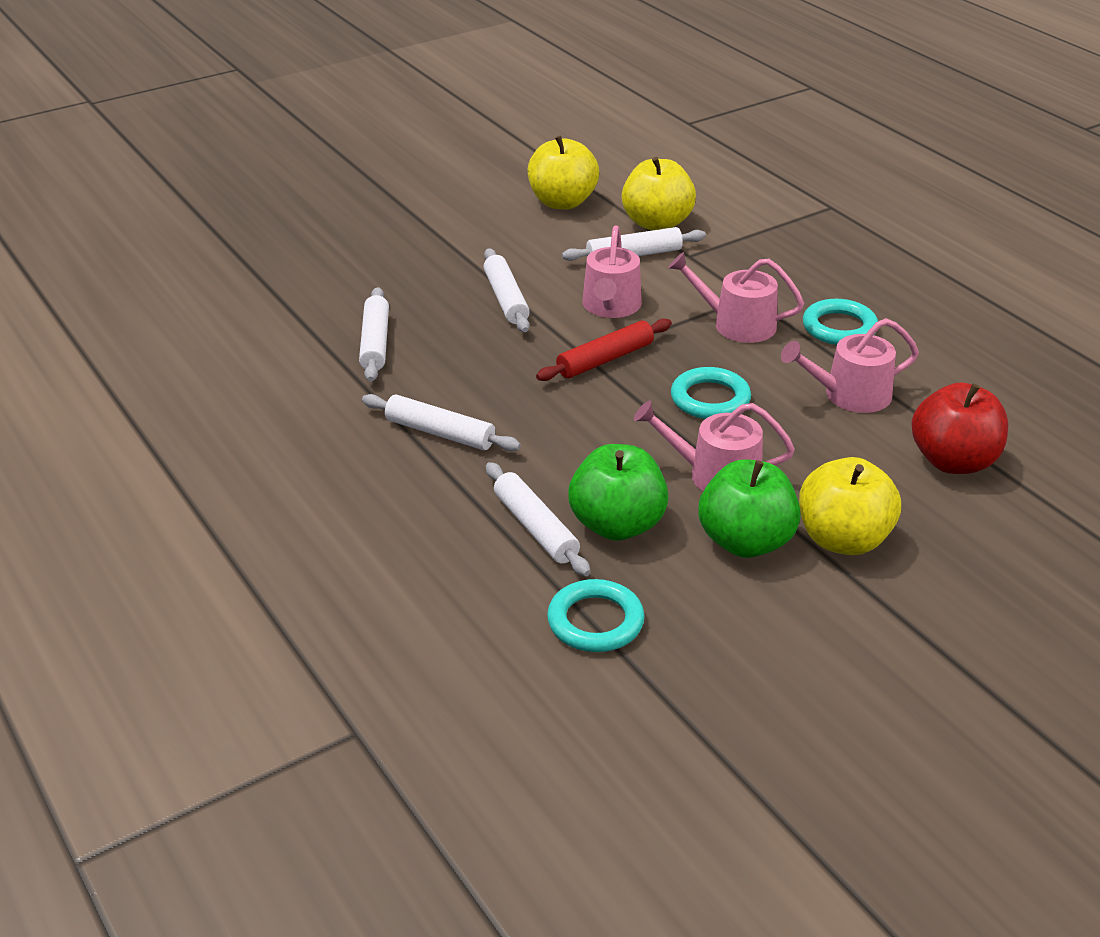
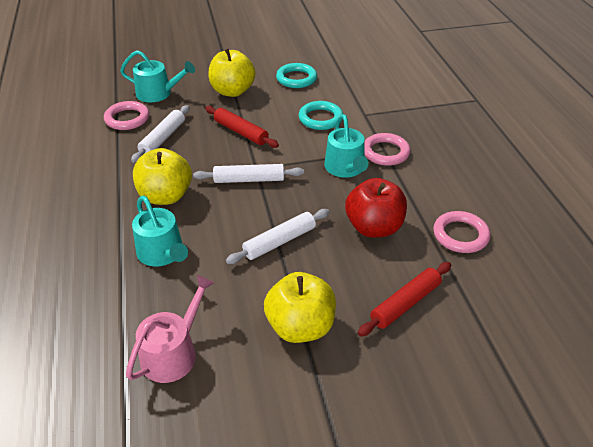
green apple: [568,444,668,541] [699,459,801,558] = 2 -> none = 0
pink ring: none = 0 -> [104,101,149,130] [364,133,411,166] [433,211,490,253] = 3
pink watering can: [582,225,642,318] [634,400,795,491] [668,252,804,343] [781,318,919,413] = 4 -> [126,275,214,383] = 1
red rolling pin: [536,318,672,381] = 1 -> [205,106,279,148] [358,262,451,336] = 2
turquoise ring: [547,579,645,652] [671,367,751,419] [803,299,878,345] = 3 -> [276,63,317,88] [299,101,343,130] = 2
turquoise watering can: none = 0 -> [120,50,195,102] [132,196,188,266] [324,114,368,178] = 3
white rolling pin: [359,287,389,382] [362,394,521,451] [484,248,530,332] [486,462,591,576] [562,227,706,261] = 5 -> [131,105,190,163] [193,164,304,183] [226,209,329,264] = 3

